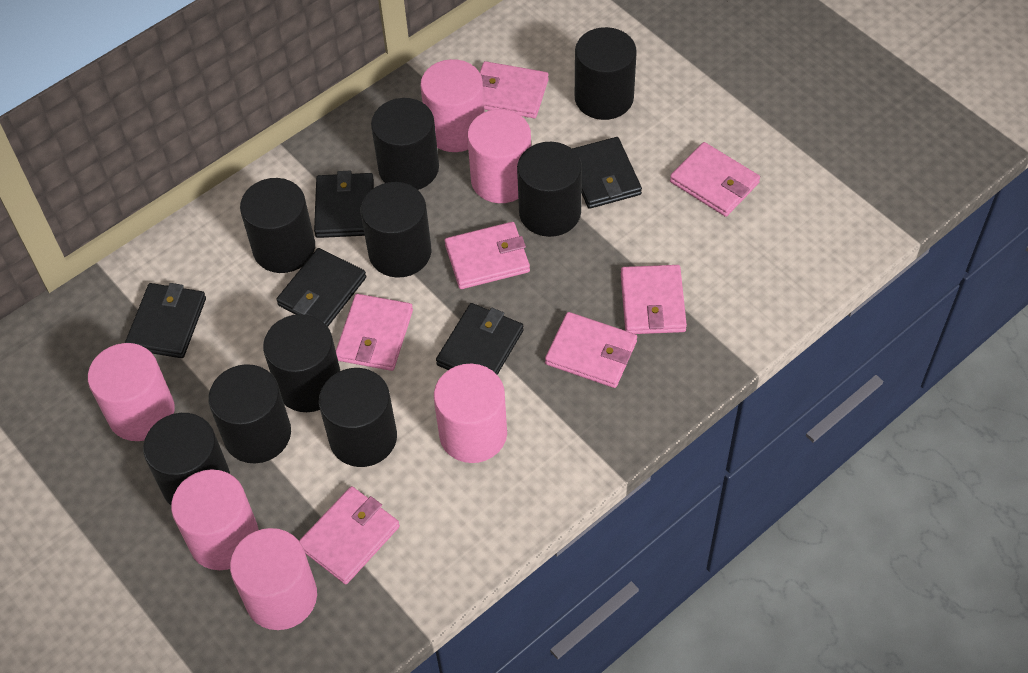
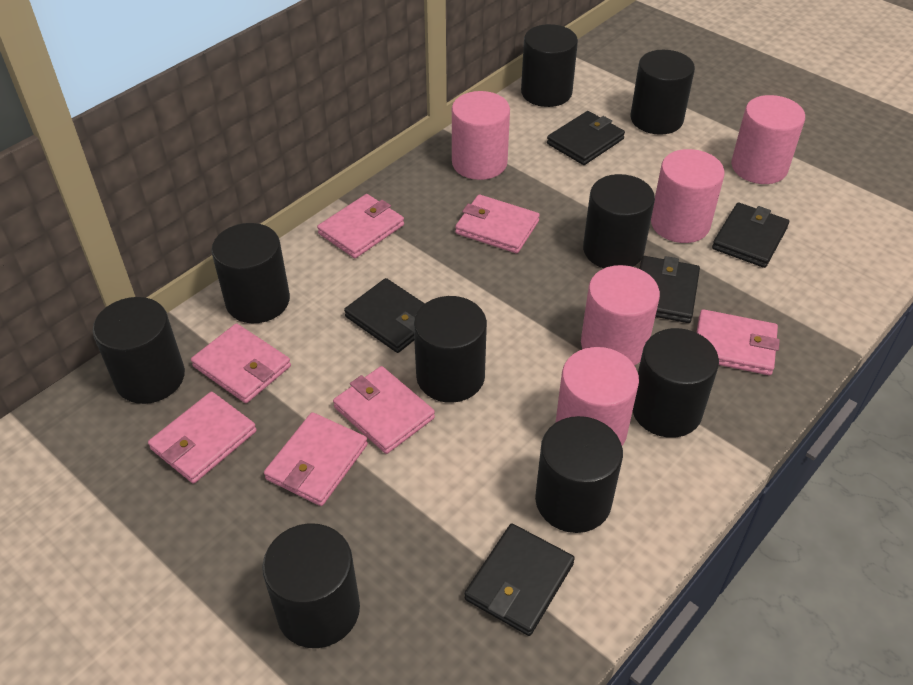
pink cylinder: [88,343,175,441] [171,469,259,570] [230,528,317,630] [420,59,485,152] [434,364,507,463] [467,109,531,203] = 6 -> [452,91,510,180] [555,347,639,446] [581,265,660,366] [651,149,725,243] [731,95,805,184] = 5

